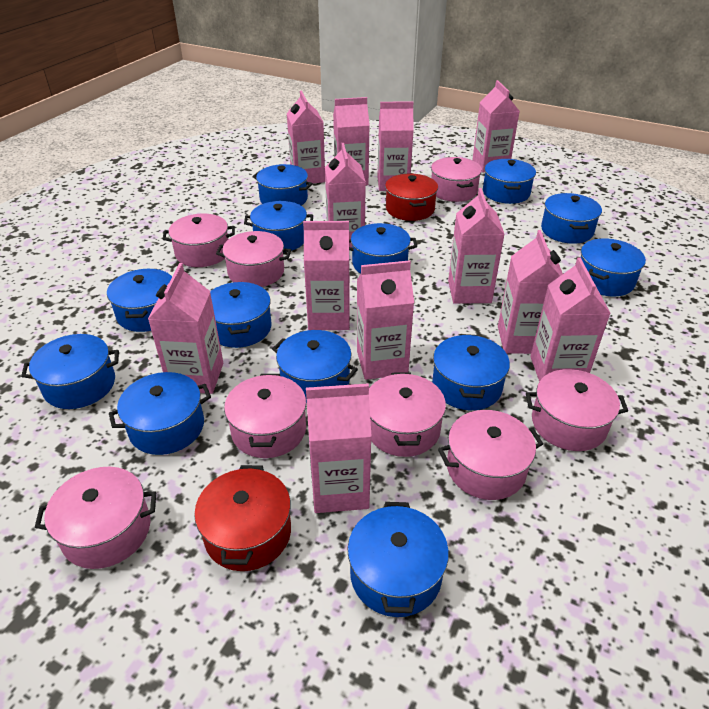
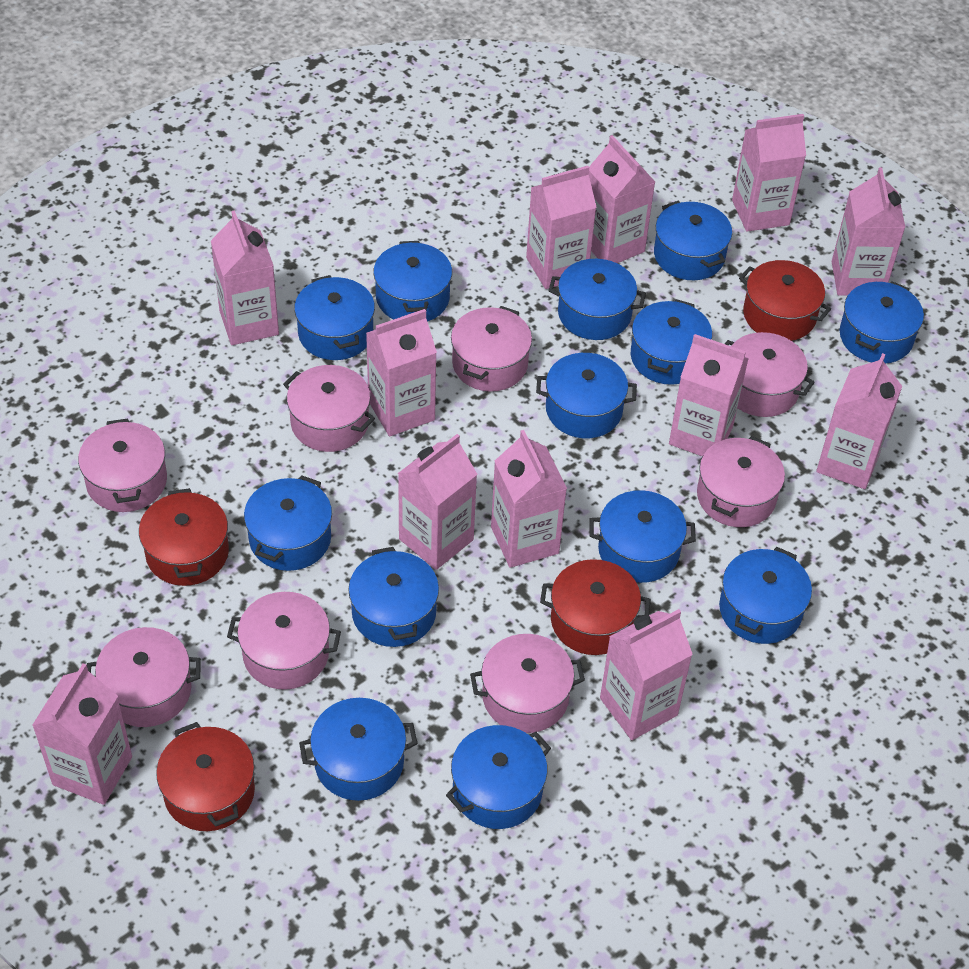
red pot: [194,465,291,571] [385,174,438,221] = 2 -> [139,488,229,586] [156,722,255,831] [540,559,651,655] [739,260,831,341] = 4

